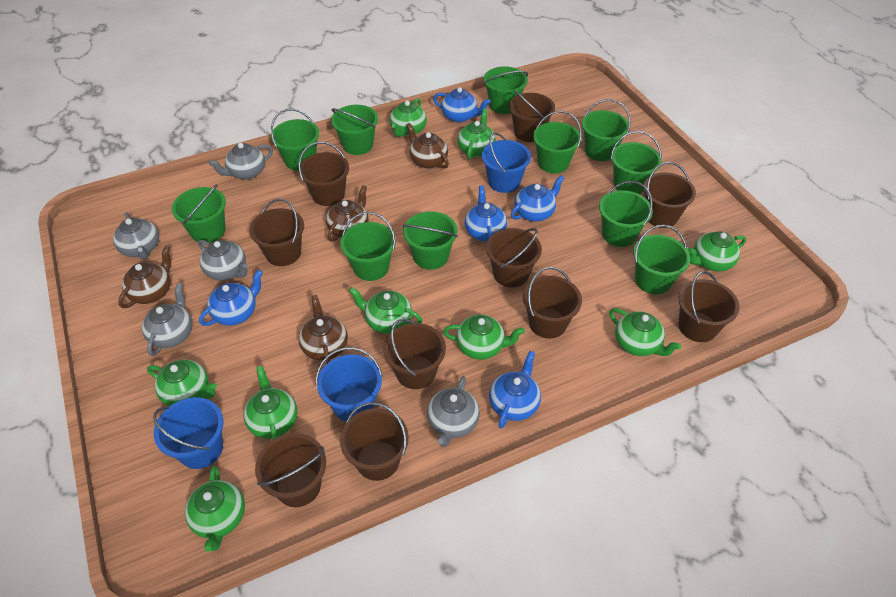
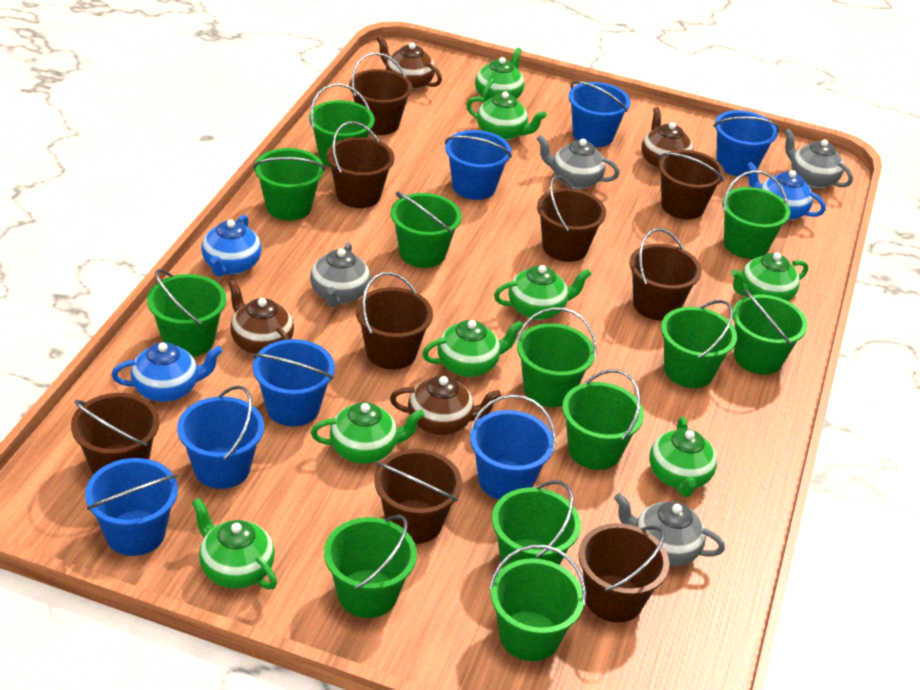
blue bucket: [153,397,224,469] [316,347,383,422] [482,132,531,193] = 3 -> [85,458,178,556] [177,385,264,489] [252,339,335,426] [445,130,512,200] [470,394,556,500] [568,81,631,147] [714,110,780,177] = 7
blue teapot: [199,269,263,326] [433,87,490,123] [465,185,507,241] [489,351,541,428] [511,175,564,222] = 5 -> [112,342,223,402] [201,215,261,277] [747,162,826,221] = 3
brown bucket: [249,198,304,266] [255,433,326,507] [298,142,349,206] [340,402,409,481] [383,319,446,389] [486,228,542,288] [509,90,555,142] [523,267,582,339] [643,162,696,228] [678,271,739,342] = 10 -> [71,393,160,475] [327,121,395,208] [349,52,412,135] [356,272,433,370] [374,449,462,544] [537,175,606,262] [578,523,669,622] [629,228,702,321] [658,150,724,219] = 9
green bucket: [172,184,226,243] [271,109,319,171] [331,105,378,155] [340,212,396,281] [403,211,458,270] [484,66,528,114] [533,111,582,173] [582,99,631,161] [599,181,653,247] [611,131,662,194] [633,225,690,294] = 11 -> [147,269,226,357] [253,148,325,221] [309,83,375,167] [324,515,417,618] [391,192,462,268] [489,545,586,661] [492,480,581,568] [516,307,597,407] [562,369,644,470] [661,300,737,388] [722,170,790,259] [733,289,808,374] = 12
green teapot: [147,360,217,406] [185,466,245,552] [244,366,298,440] [349,287,422,334] [390,98,427,137] [443,315,525,360] [457,108,496,160] [609,308,681,356] [688,231,746,271] = 9 -> [192,498,277,590] [311,402,425,464] [422,320,523,377] [466,92,547,141] [475,48,524,101] [494,265,591,320] [649,417,717,497] [731,253,808,301] = 8
grey teapot: [113,212,159,260] [142,283,193,356] [198,240,248,281] [209,143,273,179] [427,376,480,447] = 5 -> [310,242,371,307] [537,135,620,189] [614,493,725,567] [784,128,853,189] = 4

